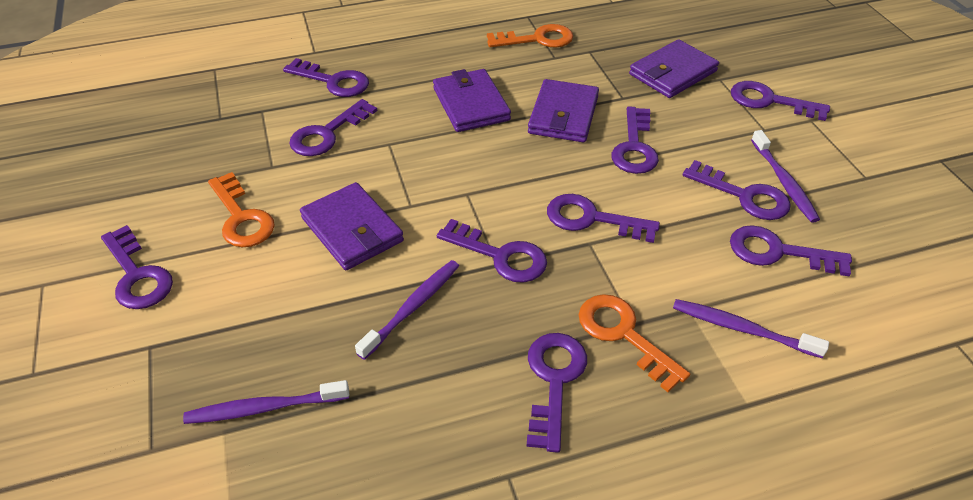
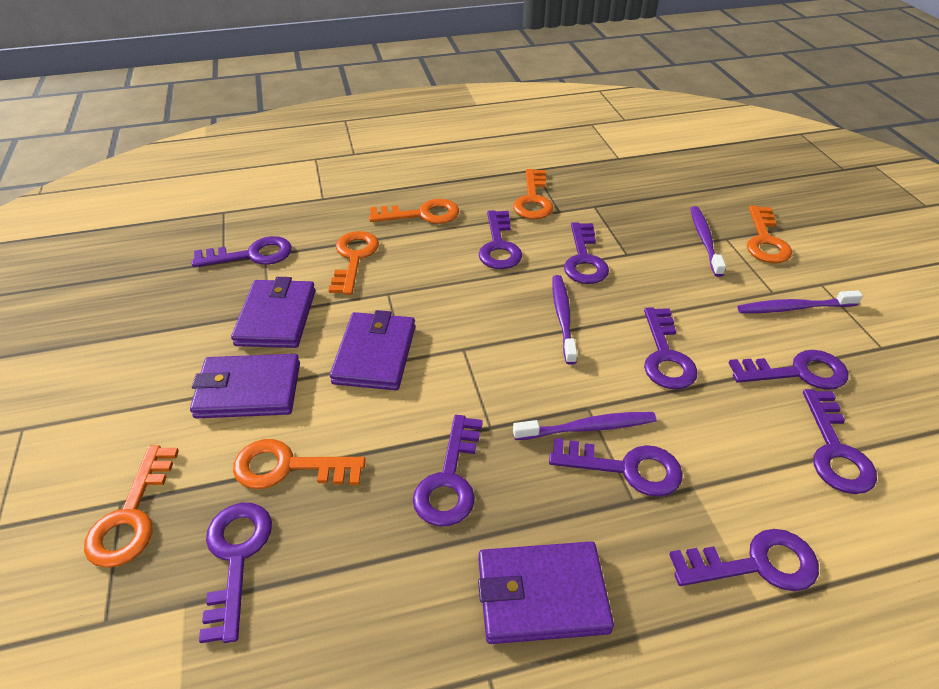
orange key: [208,172,275,247] [487,24,573,48] [579,294,690,392] = 3 -> [84,445,179,568] [233,439,366,489] [329,231,379,295] [369,199,459,224] [513,169,553,219] [747,205,792,263] = 6

